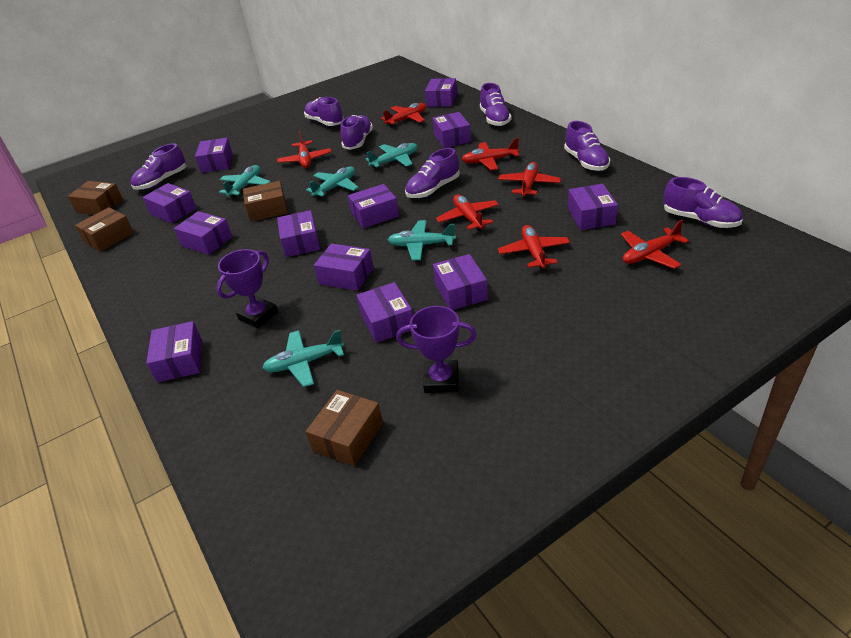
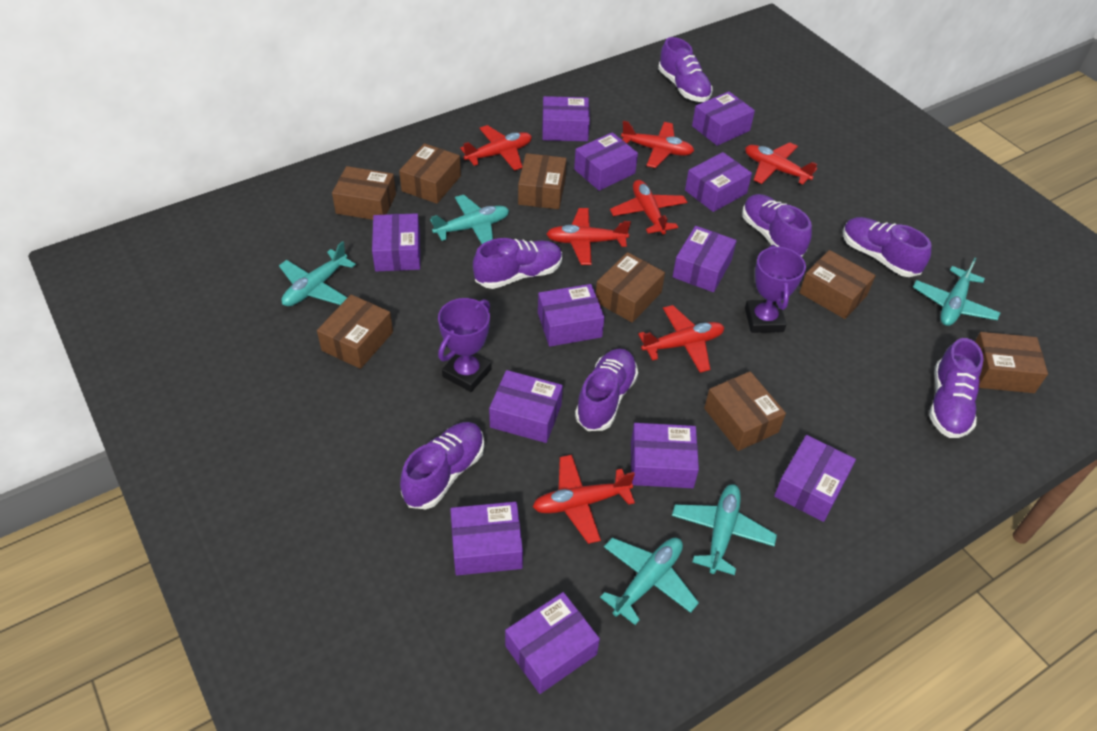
brown box: [68,181,123,215] [75,207,134,252] [243,181,288,222] [306,390,383,466] = 4 -> [317,295,393,369] [332,166,396,220] [399,143,461,204] [518,153,567,209] [596,252,665,322] [704,371,786,451] [799,250,876,319] [975,332,1048,393] = 8

